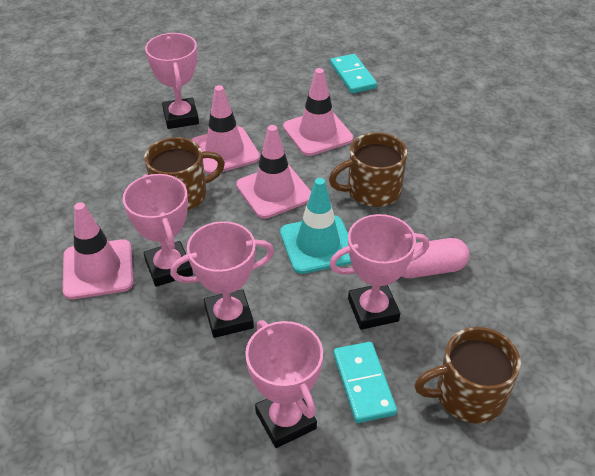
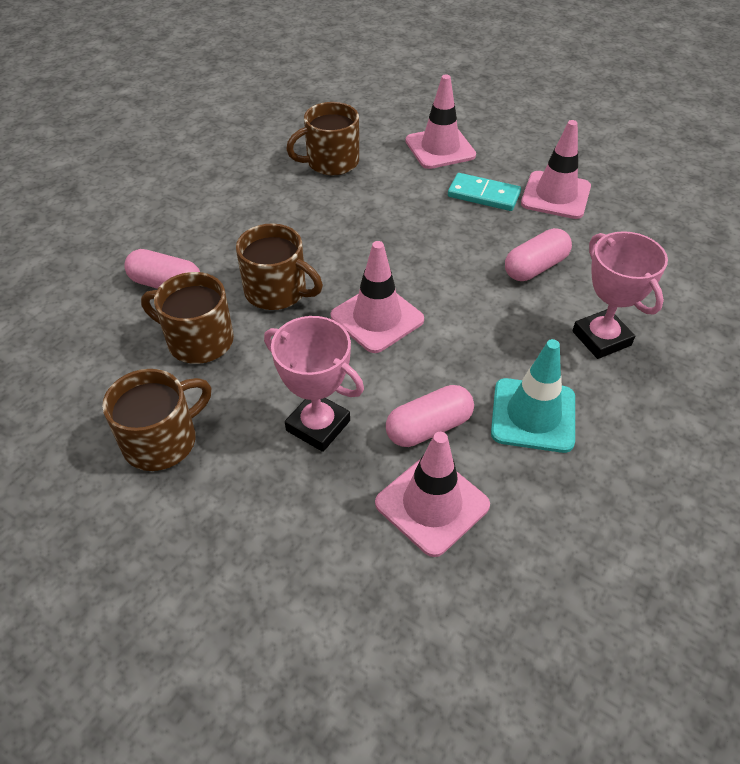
brown mug: [144,137,225,210] [329,132,407,207] [414,327,521,424] = 3 -> [102,369,211,471] [141,272,234,364] [236,224,323,310] [286,102,359,175] = 4
pink capsule: [401,238,470,278] = 1 -> [124,249,200,289] [386,385,474,447] [505,228,572,281] = 3
pink trophy: [123,174,193,287] [145,33,199,129] [170,221,274,338] [245,320,323,448] [329,214,429,330] = 5 -> [264,316,364,452] [572,231,668,359] = 2
turquoise domino: [330,54,377,93] [333,342,397,423] = 2 -> [448,173,521,211] = 1

